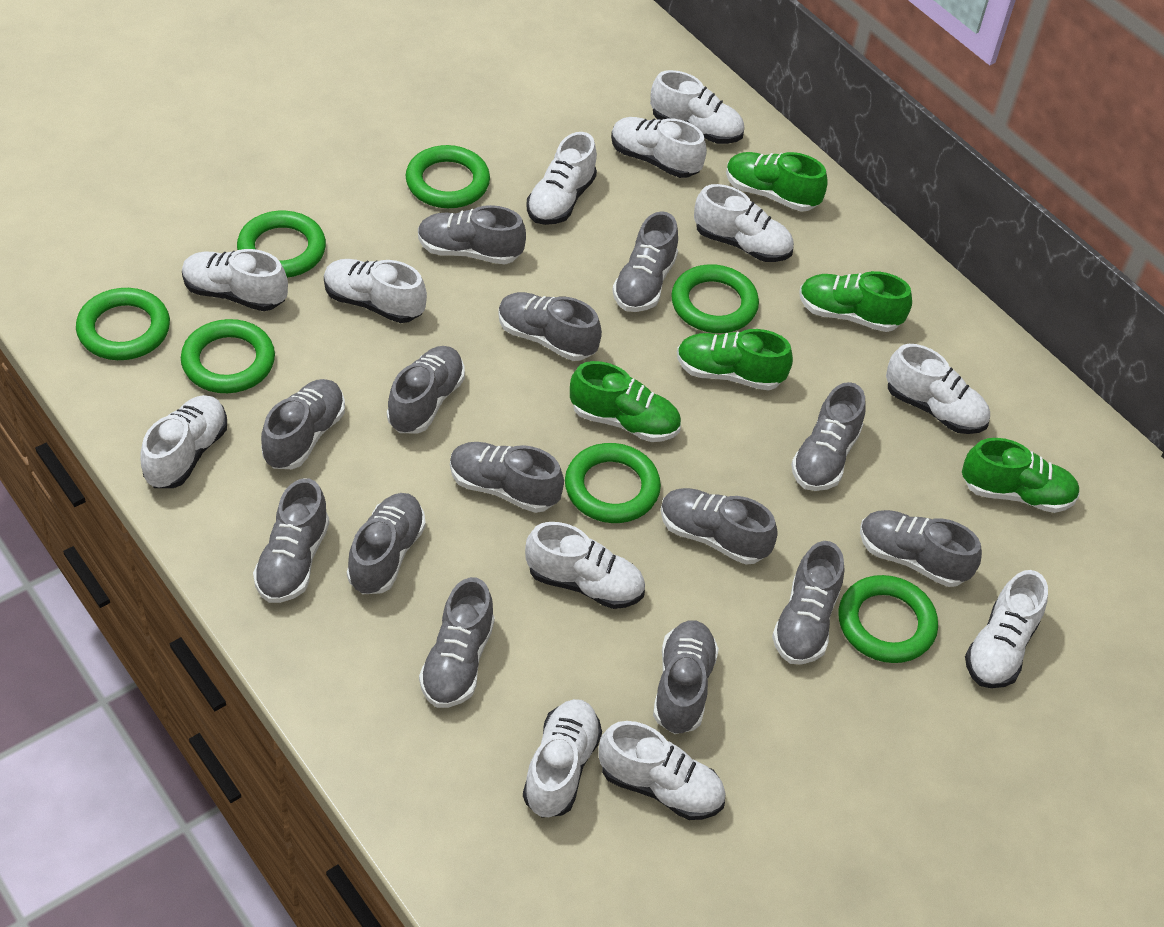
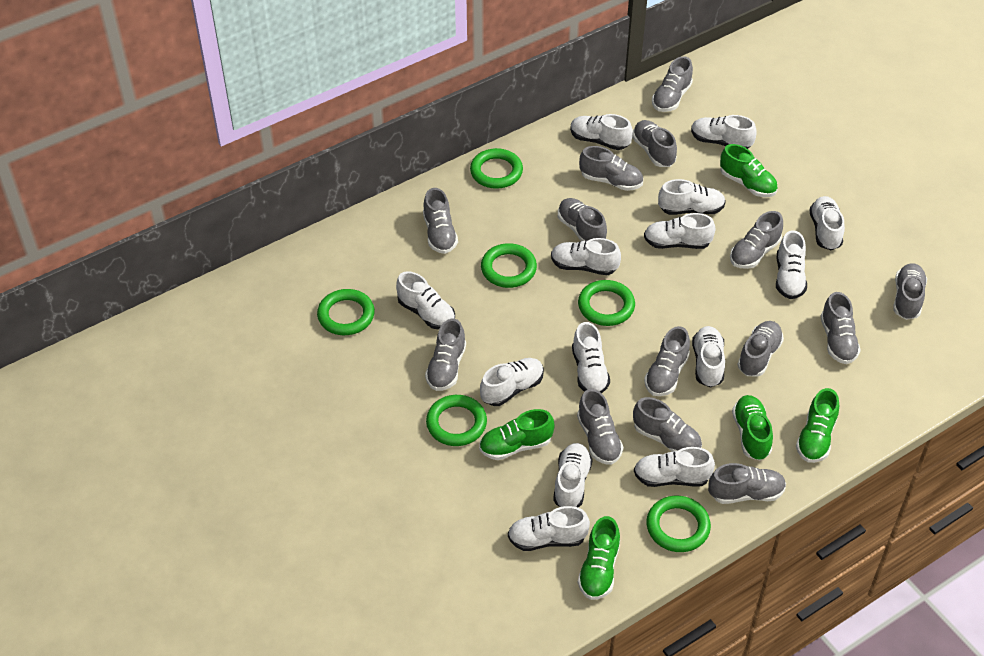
green ring: [76,288,170,360] [181,319,275,393] [237,211,326,278] [406,145,490,208] [565,443,661,523] [671,264,759,333] [838,575,938,663] = 7 -> [317,289,375,335] [426,395,487,446] [470,148,523,189] [481,243,537,288] [578,280,635,326] [646,496,711,552] = 6
white shoe: [140,395,227,488] [182,249,288,311] [324,259,427,323] [523,699,602,818] [525,522,645,609] [527,132,597,225] [598,721,726,820] [611,117,707,178] [650,70,744,144] [694,184,794,262] [886,344,990,434] [965,570,1048,688] = 12 -> [396,271,455,330] [480,358,544,406] [508,506,590,551] [551,238,621,275] [553,443,593,507] [570,114,633,150] [572,322,610,393] [634,447,715,487] [644,213,715,249] [658,179,726,215] [691,115,756,149] [692,326,725,388] [776,230,807,299] [809,196,845,250] = 14

